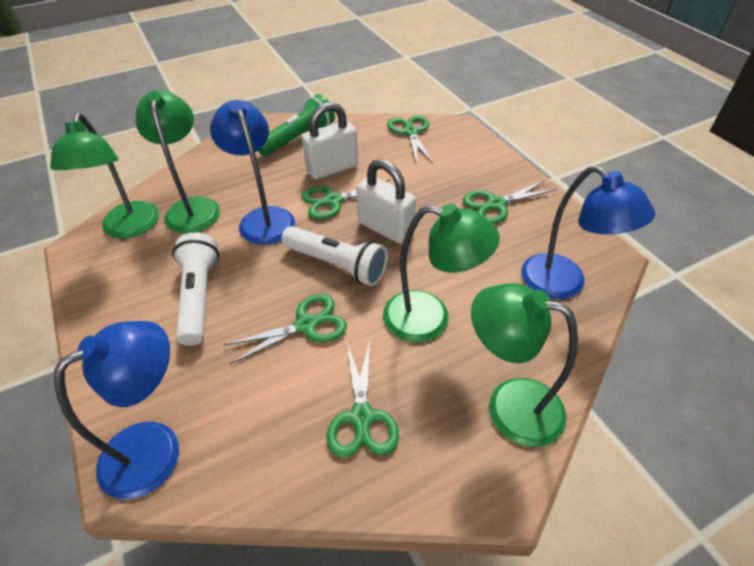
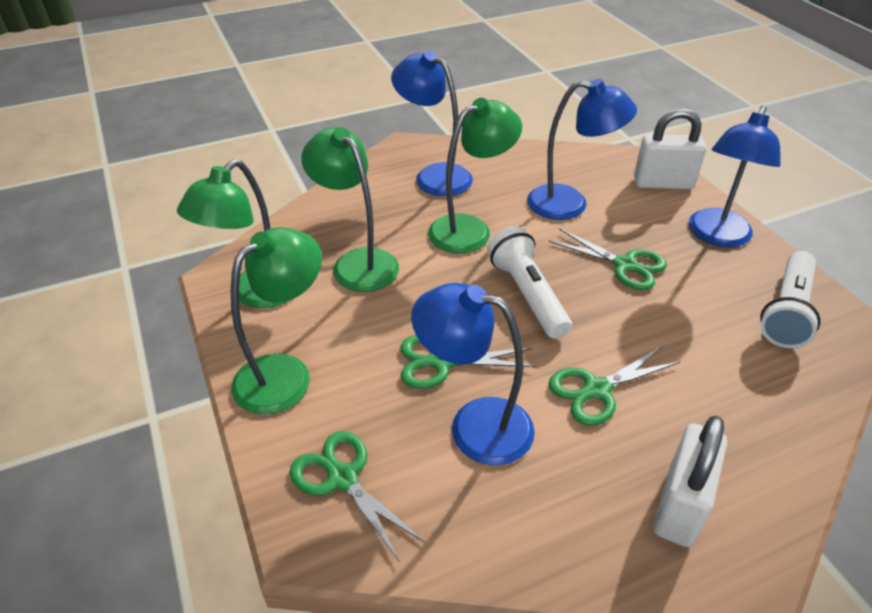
blue lamp: [54,321,179,500] [210,100,295,245] [521,165,655,299] = 3 -> [391,51,473,196] [411,283,535,465] [527,79,637,220] [689,106,781,248] = 4
green flashlight: [258,94,335,156] = 1 -> none = 0
green scissors: [224,294,347,364] [301,179,390,219] [327,340,399,458] [387,115,433,165] [463,180,556,224] = 5 -> [290,431,425,562] [400,335,536,389] [549,228,667,290] [549,346,681,426] = 4

